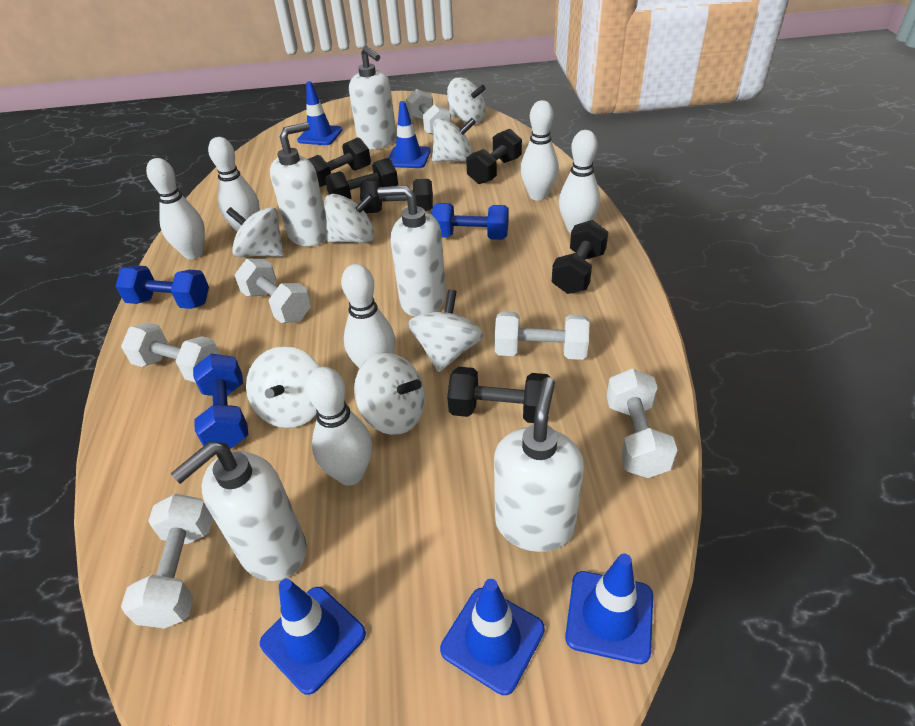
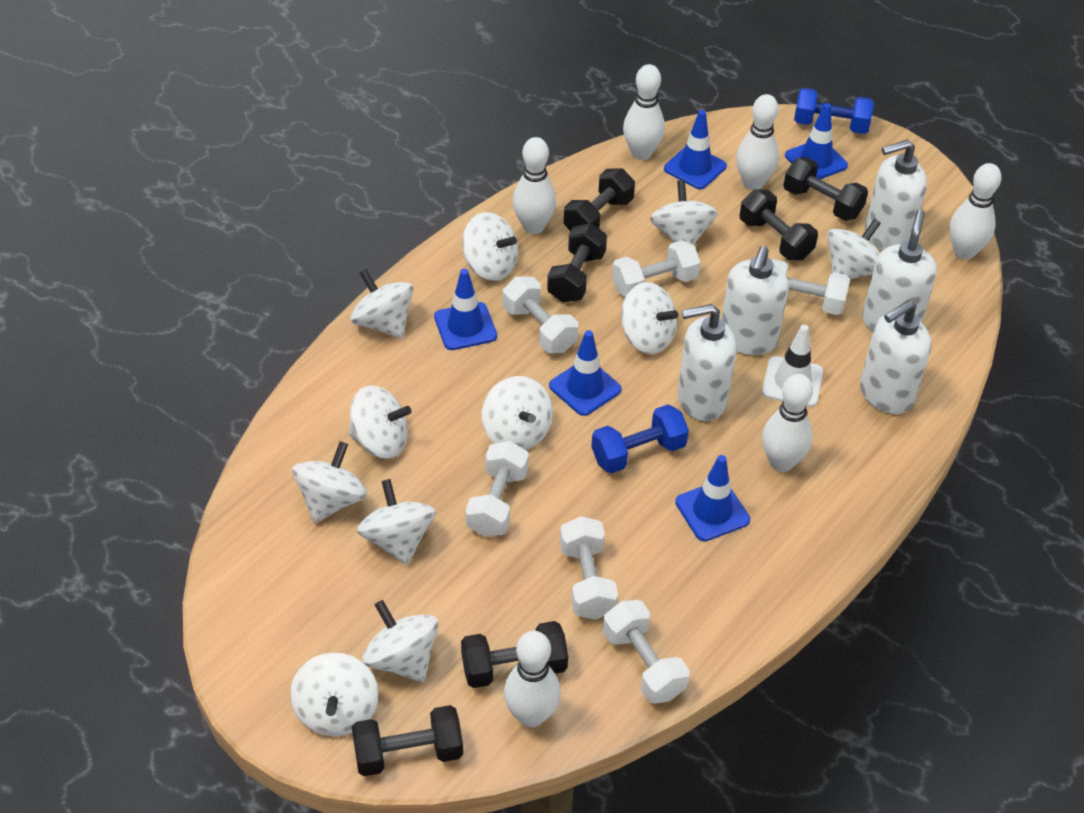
blue dumbbell: [116,265,209,309] [193,354,248,449] [432,203,509,240] = 3 -> [591,404,689,473] [794,88,874,134] = 2
white spinning top: [226,207,284,257] [246,346,319,428] [324,193,374,243] [354,352,425,435] [408,289,484,372] [432,118,476,162] [447,78,486,124] = 7 -> [290,652,379,736] [292,441,367,523] [349,385,412,459] [350,269,414,339] [357,479,435,565] [363,600,439,682] [462,212,518,281] [482,376,553,450] [621,282,678,354] [650,180,718,245] [827,219,881,279] = 11
white traffic cone: none = 0 -> [762,325,823,407] = 1

